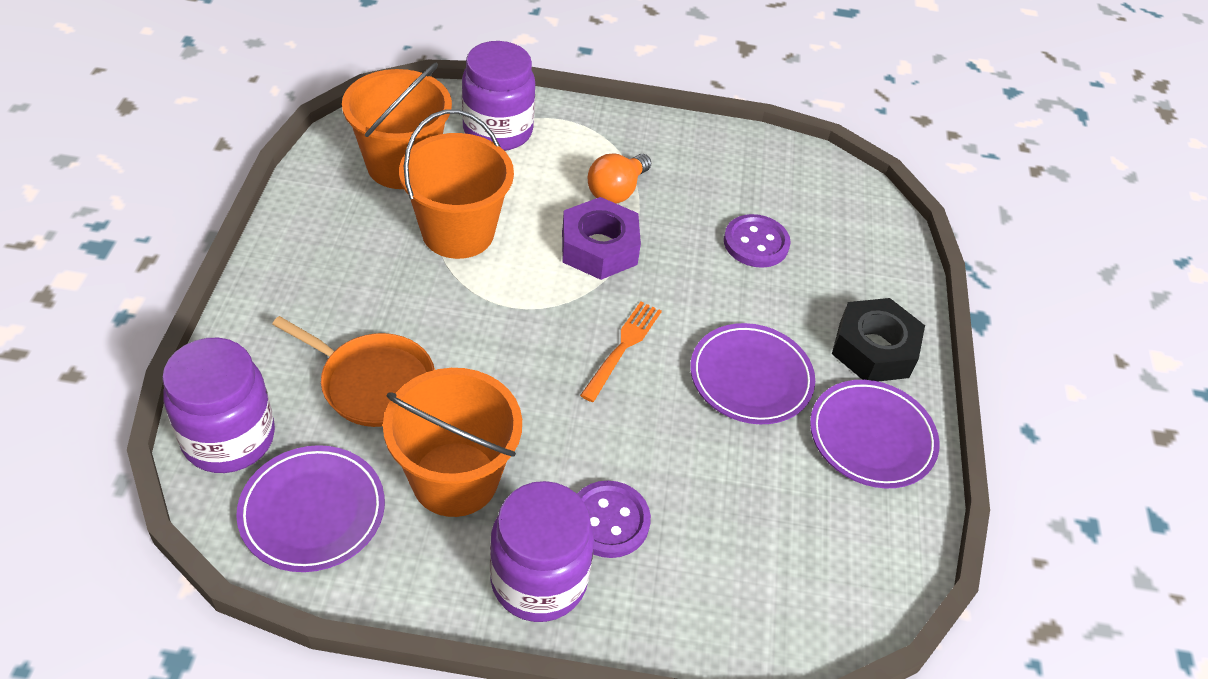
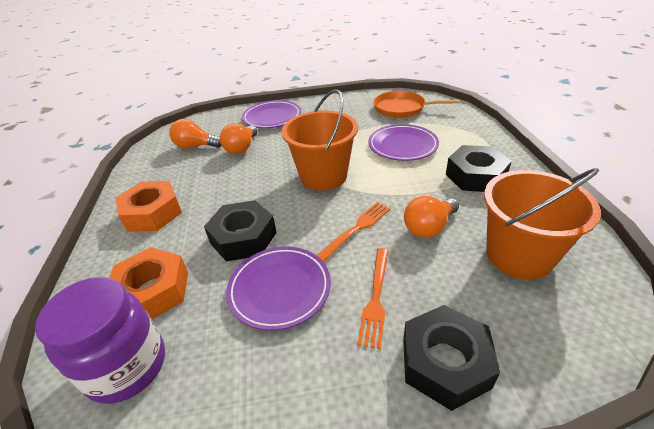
black nut: [832,298,925,382] = 1 -> [204,200,277,262] [403,305,500,411] [446,145,512,192] = 3
orange bucket: [342,62,452,189] [383,368,522,517] [399,110,514,259] = 3 -> [282,89,358,191] [484,168,601,280] = 2
orange fork: [580,302,662,402] = 1 -> [316,202,391,262] [357,248,389,349] = 2
orange light bulb: [588,153,651,204] = 1 -> [169,119,222,149] [220,123,257,154] [404,196,459,238] = 3
orange nut: none = 0 -> [109,247,188,320] [115,181,182,232] = 2
purple button: [577,481,651,558] [724,214,791,268] = 2 -> none = 0
purple jar: [162,338,275,473] [462,41,535,151] [490,481,594,622] = 3 -> [35,277,165,404] = 1
purple nut: [562,197,641,280] = 1 -> none = 0

